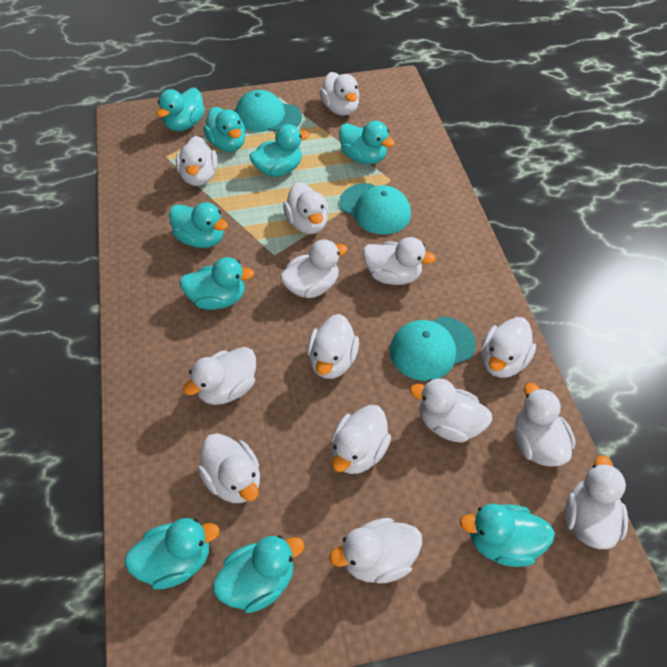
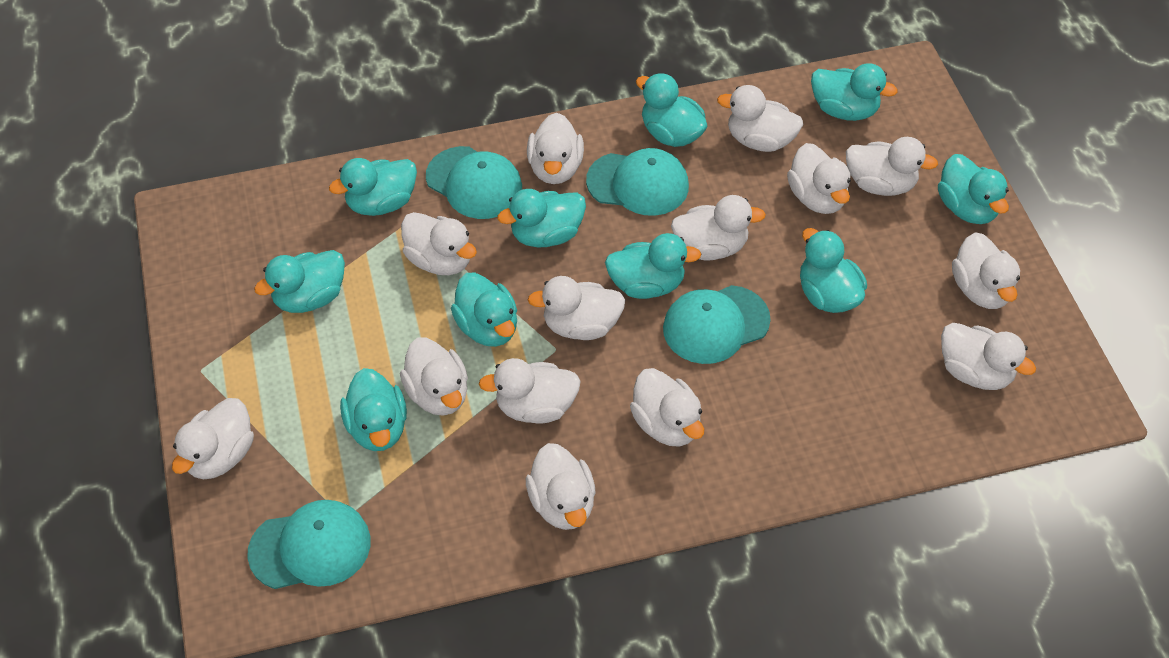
turquoise cap: [235,90,302,132] [340,183,411,235] [390,316,476,381] = 3 -> [247,500,370,589] [426,146,522,219] [586,148,689,216] [663,285,771,364] = 4
turquoise duck: [124,518,220,589] [157,88,205,131] [169,202,228,248] [179,257,254,310] [203,107,246,152] [213,535,305,613] [250,124,309,177] [339,121,395,164] [460,504,555,567] = 9 -> [254,250,345,313] [329,158,417,216] [340,368,407,451] [451,272,517,347] [497,189,586,248] [605,233,701,299] [636,73,707,147] [800,228,867,313] [811,63,898,121] [938,154,1009,224] = 10

